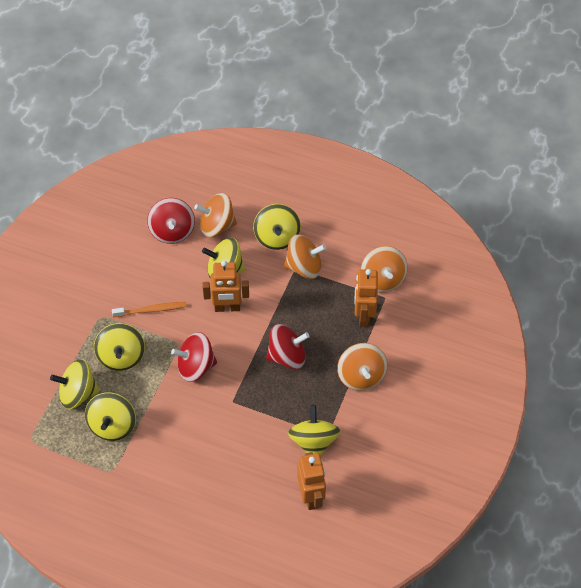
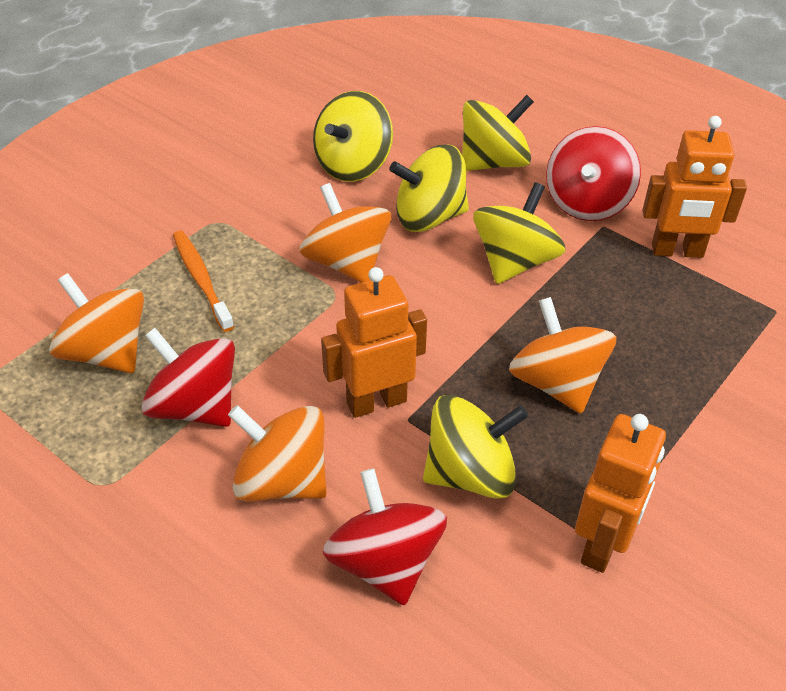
yellow spinning top: [50,359,100,409] [85,392,136,441] [94,323,145,371] [202,238,245,279] [253,204,301,250] [288,405,340,456] = 6 -> [313,91,393,182] [389,144,469,232] [423,395,528,499] [462,95,534,171] [473,182,565,284] = 5

